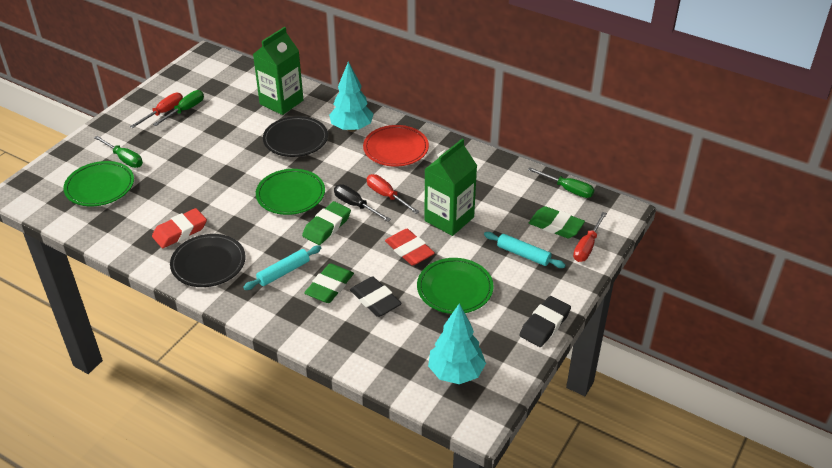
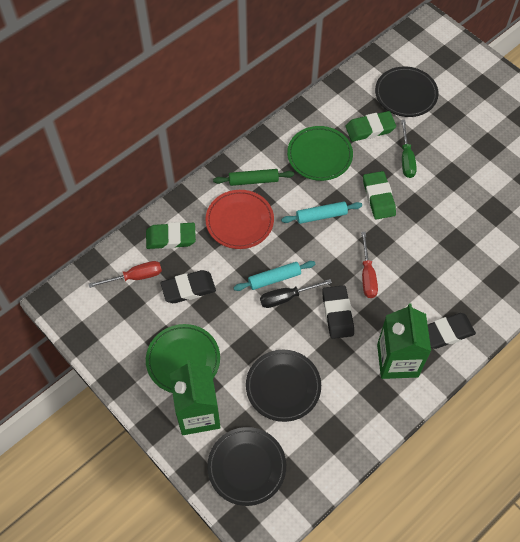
black eraser: [350,277,402,317] [519,296,571,347] = 2 -> [160,270,216,303] [322,285,354,339] [428,313,476,349] = 3
black plate: [170,234,246,287] [263,116,328,157] = 2 -> [207,427,286,506] [246,350,321,422] [375,66,439,117] = 3
green plate: [63,161,134,206] [256,169,325,215] [417,258,494,314] = 3 -> [146,324,220,393] [287,126,353,181] = 2
green rolling pin: none = 0 -> [213,169,294,186] = 1
green screwdriver: [94,136,143,168] [153,90,204,126] [528,168,595,198] = 3 -> [401,120,417,178] = 1
red eraser: [152,208,207,249] [385,229,435,266] = 2 -> none = 0
red screwdriver: [130,93,183,128] [367,174,420,214] [573,212,607,262] = 3 -> [88,261,162,288] [361,232,378,298] = 2
turquoise tree: [329,62,374,132] [428,303,486,384] = 2 -> none = 0

